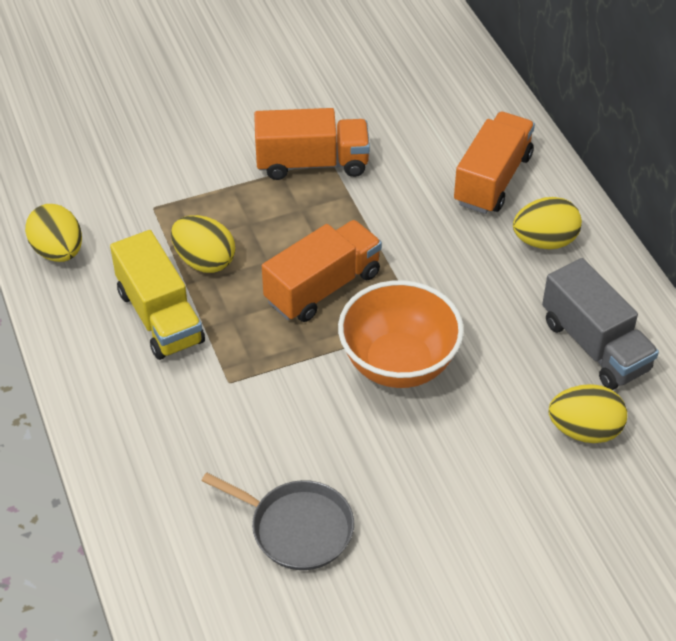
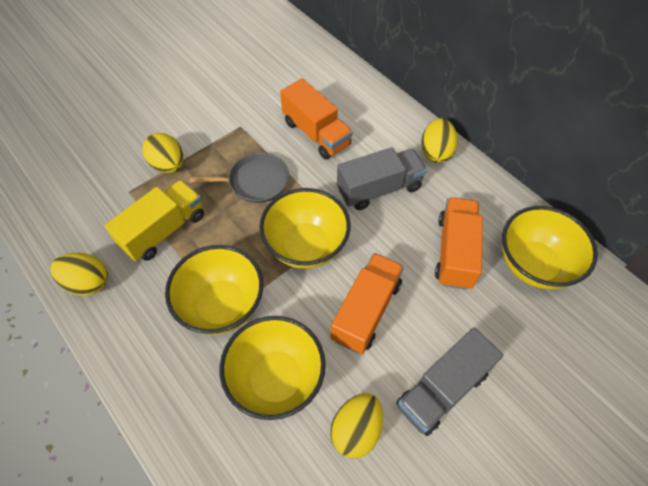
grey truck: [542,258,659,390] = 1 -> [337,147,427,210] [396,328,503,436] = 2
orange bowl: [338,280,464,388] = 1 -> none = 0
yellow bowl: none = 0 -> [165,245,263,335] [219,316,326,420] [259,188,351,269] [502,206,598,289] = 4

